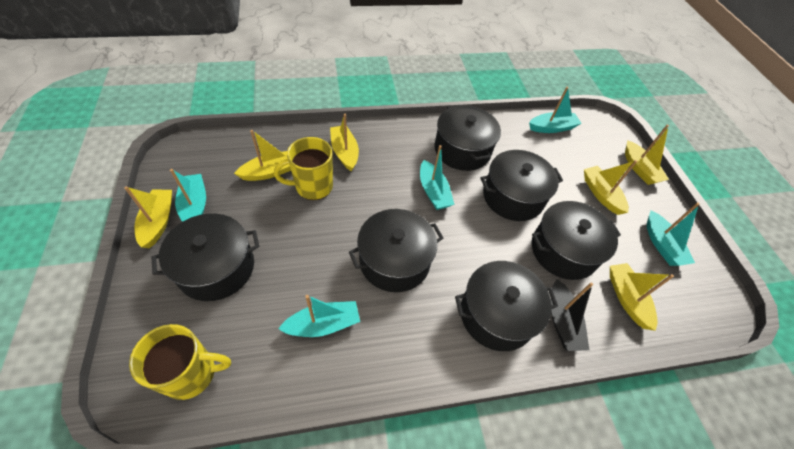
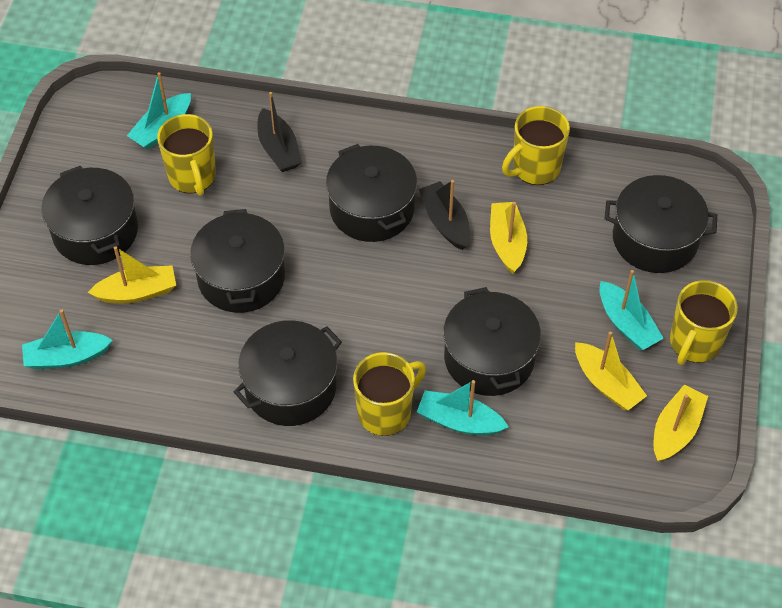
black boat: [551,279,593,351] = 1 -> [257,92,302,172] [419,180,470,250] = 2
turquoise boat: [170,169,206,222] [278,295,360,337] [420,145,455,210] [529,87,582,133] [647,202,699,266] = 5 -> [22,309,113,369] [127,72,191,150] [417,380,508,435] [599,270,664,350] = 4
yellow boat: [124,186,172,248] [234,130,291,181] [330,114,359,172] [584,160,637,215] [610,263,674,331] [625,124,669,185] = 6 -> [88,246,176,303] [490,202,527,274] [575,332,647,410] [653,385,708,462] = 4
yellow mug: [129,324,231,400] [274,137,333,200] = 2 -> [157,114,216,196] [353,352,426,436] [502,106,570,185] [670,280,738,365] = 4

